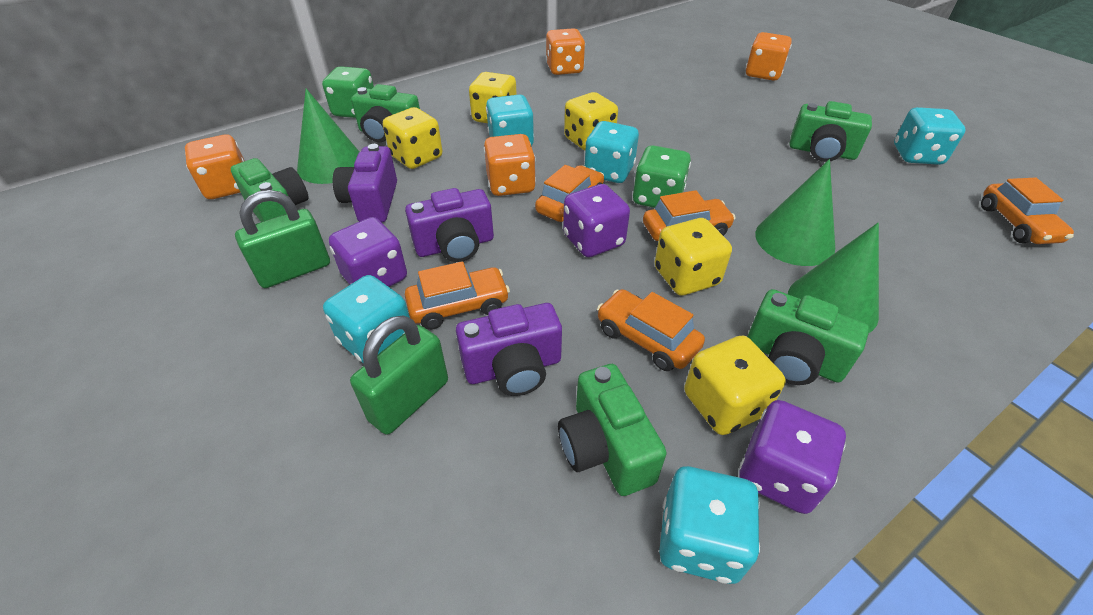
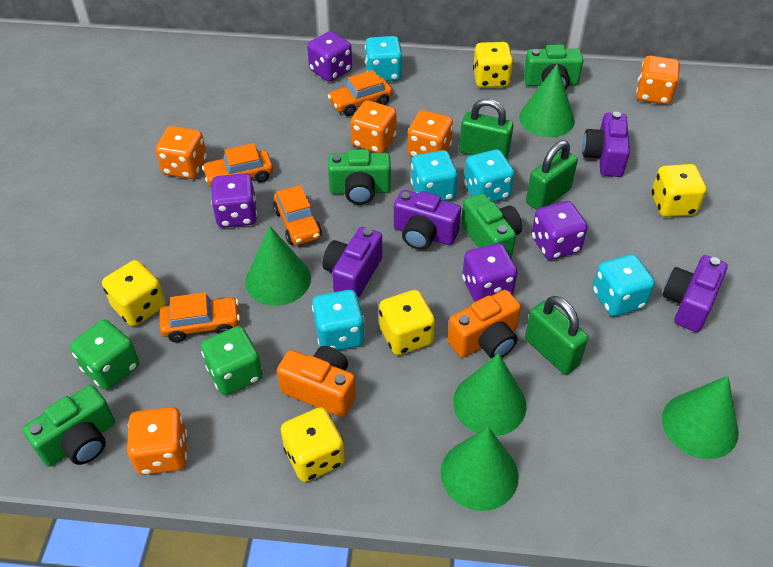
green camera: [230,158,309,222] [351,84,420,142] [558,364,667,496] [747,289,869,385] [790,101,872,162] = 5 -> [23,385,115,467] [328,149,391,205] [461,193,522,257] [524,45,583,90] = 4
green cone: [297,89,359,184] [755,159,835,266] [788,223,879,333] = 3 -> [245,226,311,306] [441,427,519,511] [453,353,527,436] [519,64,575,137] [662,376,739,459] = 5
green padlock: [235,190,330,288] [350,315,448,435] = 2 -> [459,99,514,159] [525,296,588,375] [526,140,578,210] = 3
orange camera: none = 0 -> [277,346,356,417] [447,290,521,359] = 2
orange car: [405,261,510,330] [535,165,604,222] [597,289,705,371] [643,190,736,241] [981,177,1074,244] = 5 -> [159,292,240,342] [202,143,273,187] [273,185,322,245] [328,70,392,116] = 4
orange dice: [185,134,244,199] [484,134,536,196] [546,28,585,75] [746,32,792,81] = 4 -> [127,407,187,475] [156,126,207,179] [351,101,397,153] [407,110,453,158] [636,56,680,105] = 5
purple camera: [333,144,397,222] [405,188,494,262] [456,303,562,396] = 3 -> [323,227,382,298] [394,190,461,250] [582,112,630,177] [662,255,728,332] = 4
purple dice: [329,217,407,287] [563,184,630,257] [739,400,846,514] = 3 -> [211,173,257,228] [307,31,352,82] [462,243,517,302] [531,201,588,260] = 4

